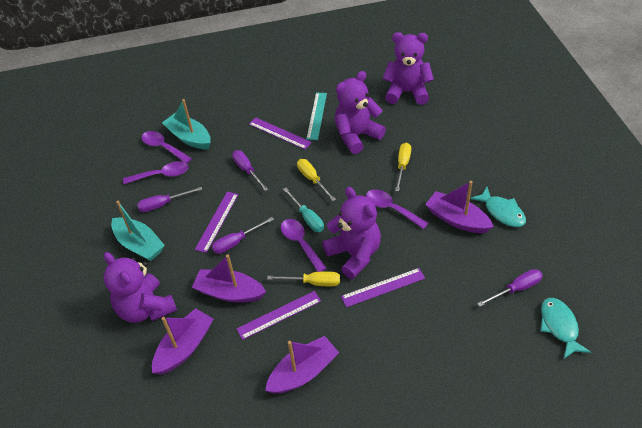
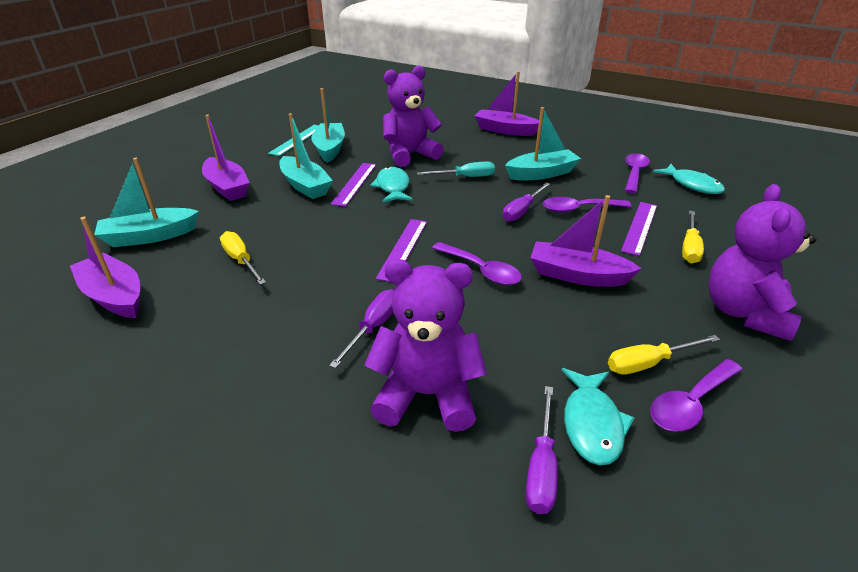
purple ruler: [195,192,238,253] [236,291,321,340] [249,117,312,149] [341,268,425,307] = 4 -> [331,163,376,207] [376,219,427,282] [621,202,657,256] = 3
purple screwdriver: [137,187,202,212] [211,217,274,254] [232,150,269,191] [477,269,543,307] = 4 -> [329,289,393,368] [503,183,550,222] [526,386,557,514] = 3
purple teddy bear: [104,252,177,323] [323,187,381,279] [335,71,386,154] [383,32,434,105] = 4 -> [364,259,487,432] [383,65,444,167] [709,184,817,341] = 3
turquoise boat: [111,201,165,261] [162,99,211,149] = 2 -> [94,158,199,247] [279,113,333,199] [311,88,345,163] [505,107,581,180] = 4
turquoise fish: [470,187,526,227] [541,298,591,359] = 2 -> [370,167,413,203] [562,368,634,465] [653,164,725,194] = 3

